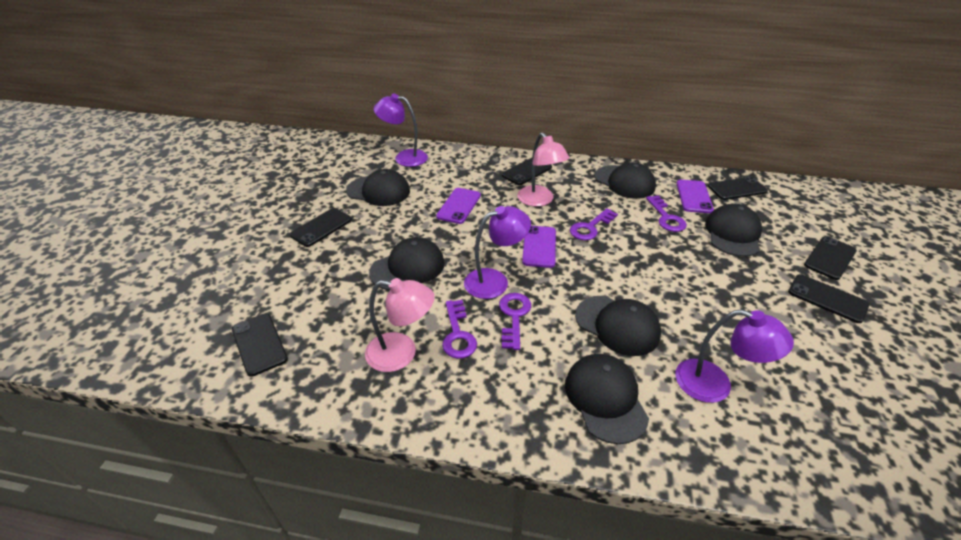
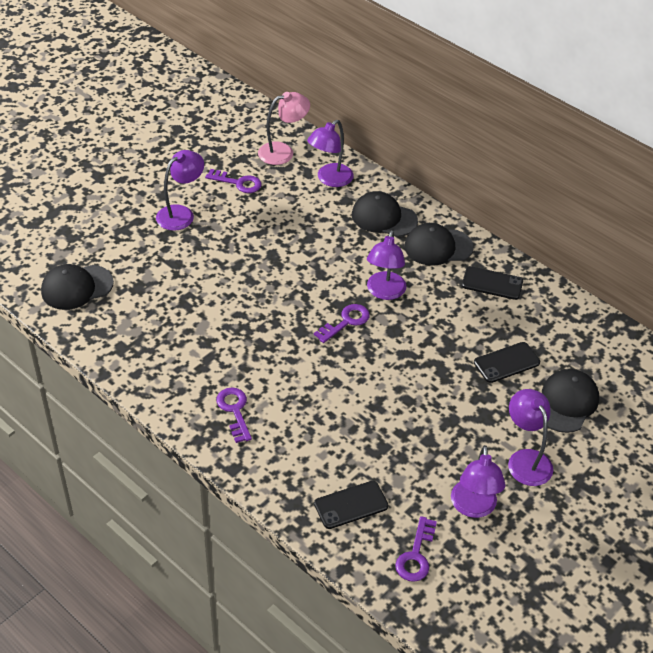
black cap: [346,169,410,206] [369,237,445,290] [565,354,649,444] [575,296,661,356] [595,162,656,199] [705,204,762,257] = 6 -> [41,264,114,310] [352,191,418,237] [405,223,474,266] [542,369,599,433] = 4
black phone: [232,313,288,377] [290,208,352,247] [502,158,552,185] [708,177,768,200] [788,274,869,323] [804,236,857,280] = 6 -> [314,481,388,529] [462,266,523,300] [474,342,540,383] = 3
pink lamp: [365,278,435,372] [517,132,569,207] = 2 -> [258,92,310,165] = 1
purple lamp: [373,94,428,167] [464,206,531,299] [675,309,794,403] = 3 -> [156,150,204,231] [307,120,354,187] [367,230,406,300] [451,445,505,518] [508,389,553,486] = 5
purple phone: [436,188,481,224] [522,226,556,268] [676,180,714,213] = 3 -> none = 0

